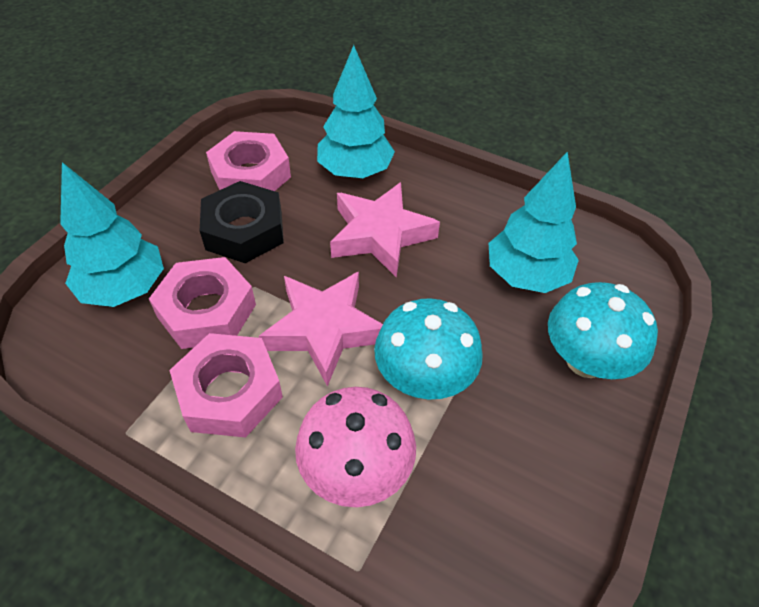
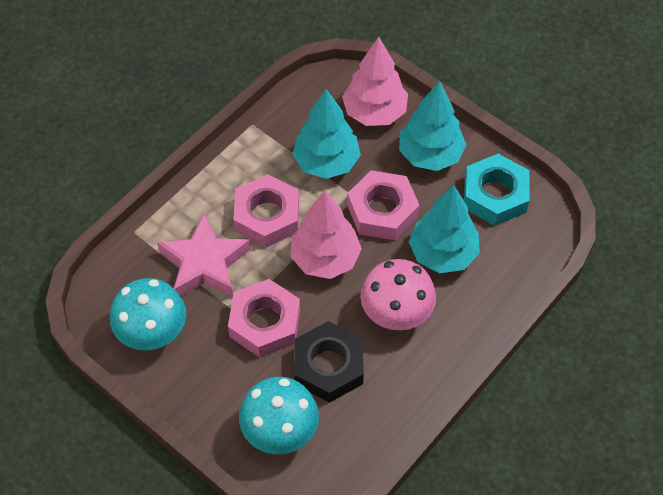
pink star: [259,272,383,387] [330,182,440,278] = 2 -> [157,213,251,297] = 1
pink tree: none = 0 -> [291,191,362,279] [342,37,408,126] = 2
turquoise nut: none = 0 -> [464,154,530,226] = 1

